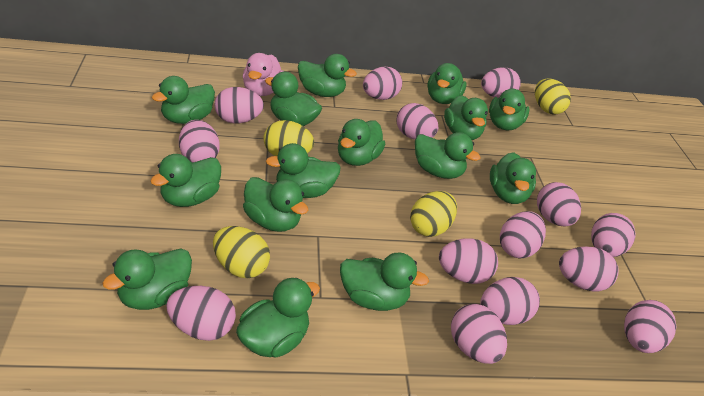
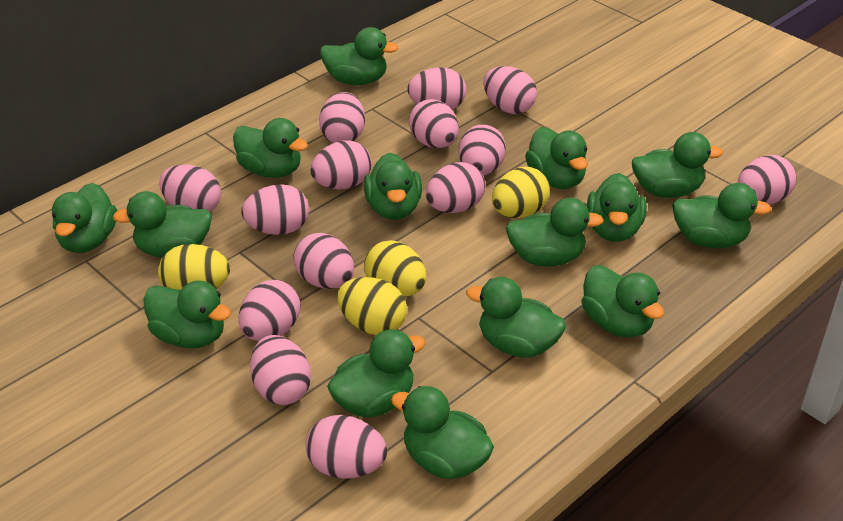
pink duck: [243,53,284,96] = 1 -> none = 0

